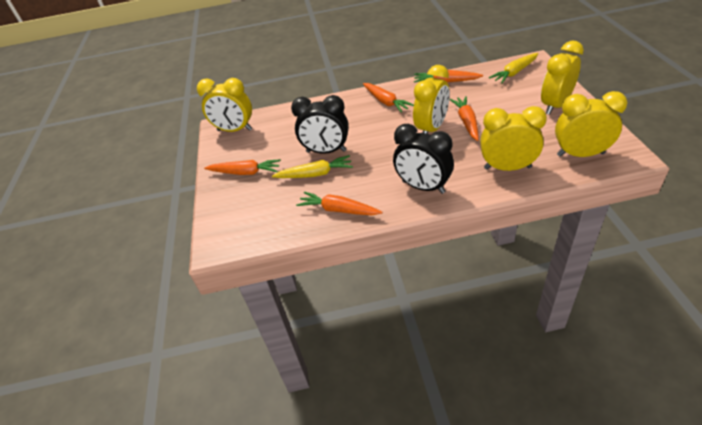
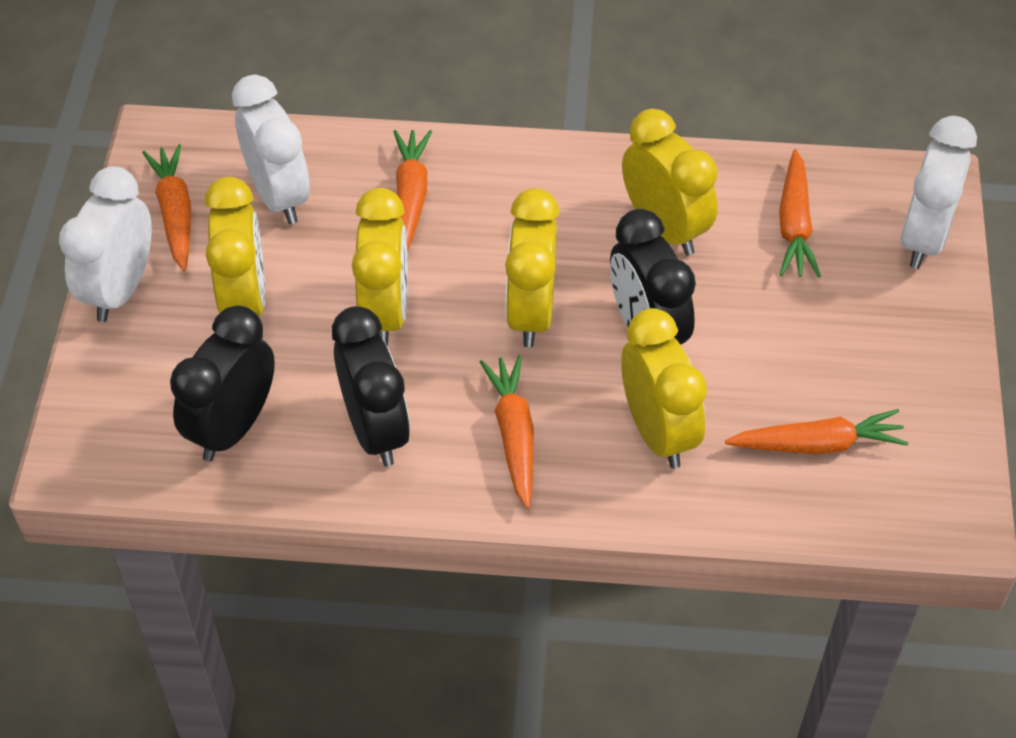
black clock: [291,95,349,154] [393,124,454,194] = 2 -> [170,306,275,462] [332,306,410,466] [610,209,696,345] = 3
white clock: none = 0 -> [59,166,152,322] [232,75,310,224] [900,116,977,269] = 3
yellow carrot: [272,155,353,178] [489,53,539,83] = 2 -> none = 0

